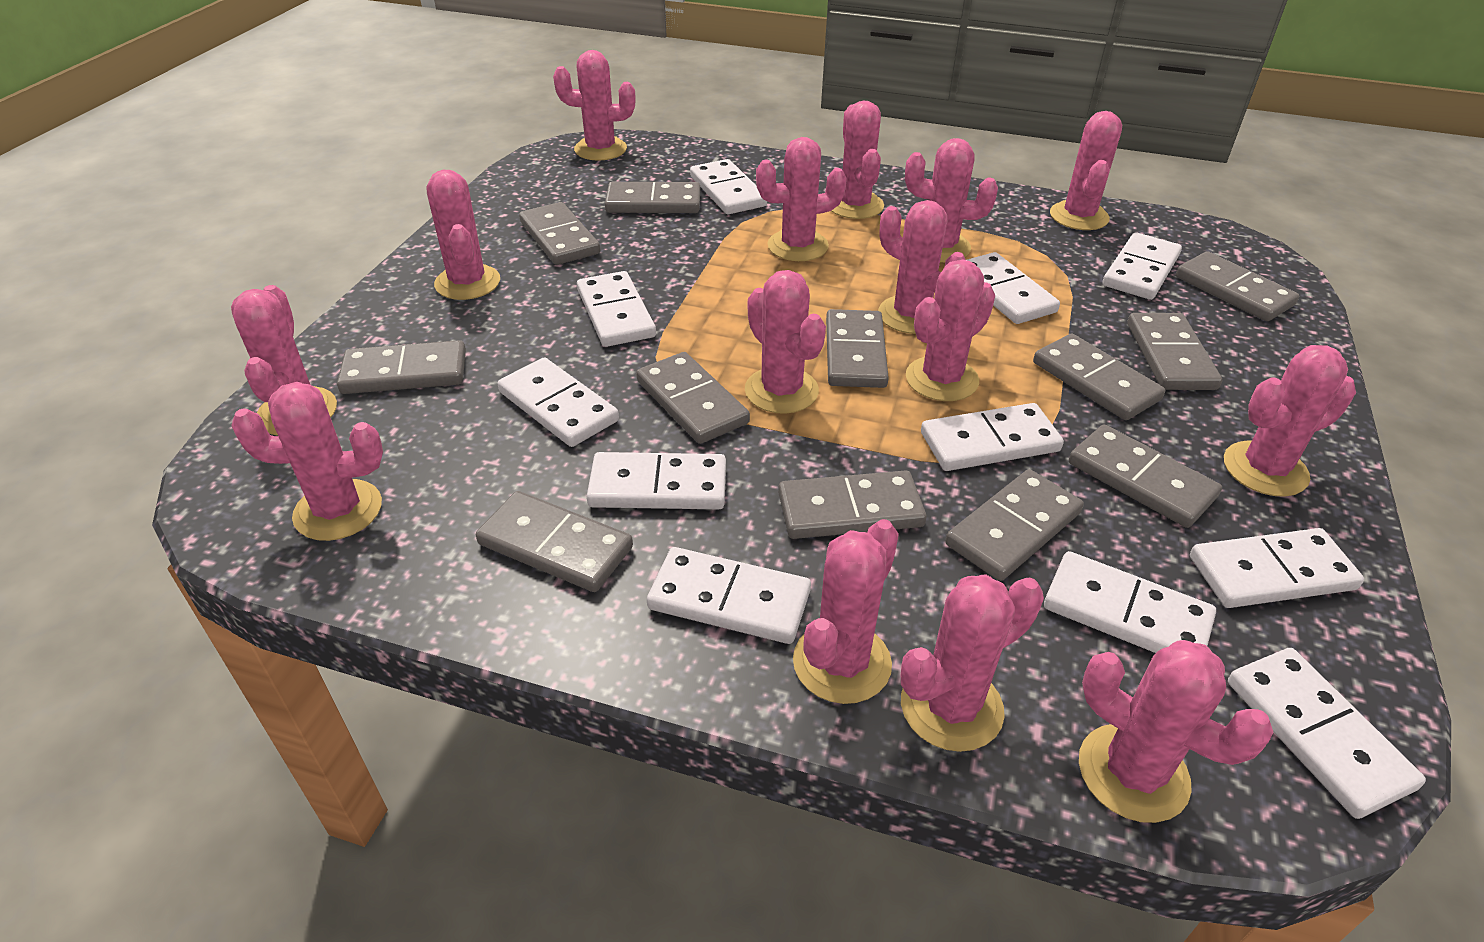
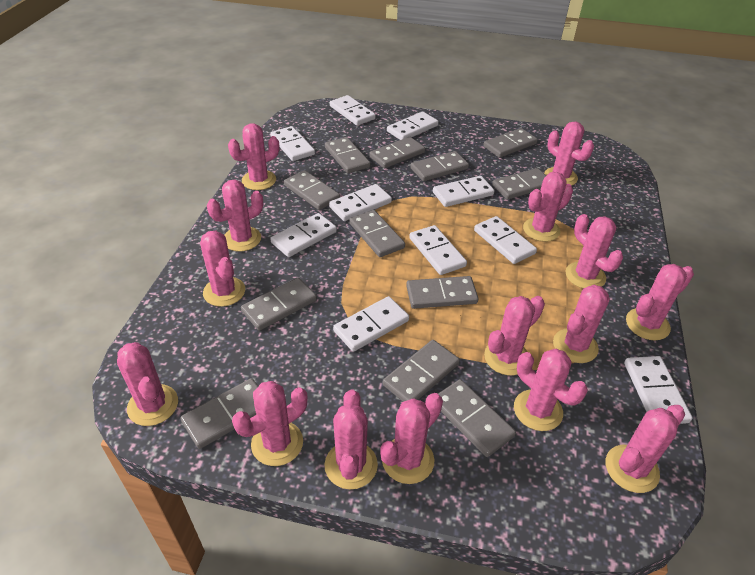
white domino: [498,357,619,447] [577,271,656,347] [587,452,726,509] [647,547,811,644] [690,159,767,214] [921,403,1064,471] [967,252,1060,324] [1044,551,1216,653] [1103,232,1182,300] [1190,528,1364,608] [1228,648,1426,819] = 11 -> [270,126,315,161] [270,213,337,257] [329,184,392,221] [330,95,376,126] [333,296,409,352] [387,111,438,140] [409,225,467,275] [433,176,494,207] [474,216,537,264] [624,356,693,424] = 10

